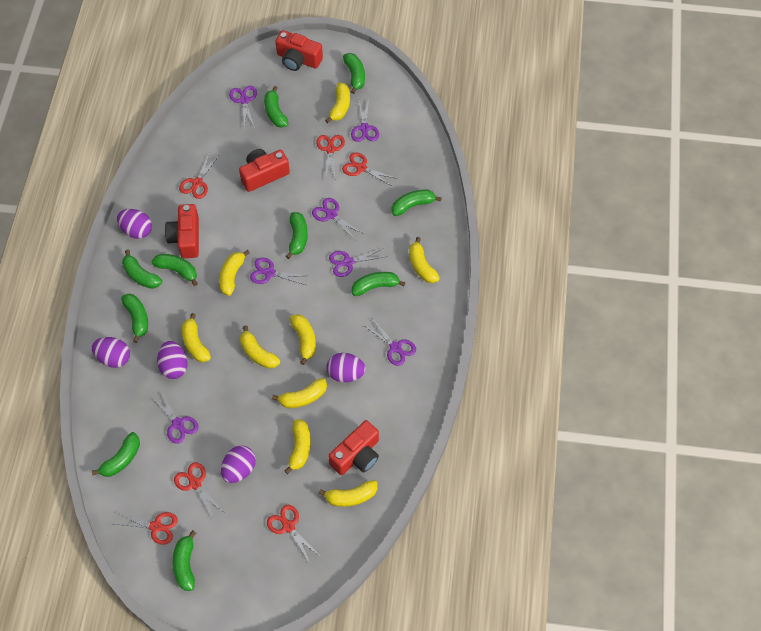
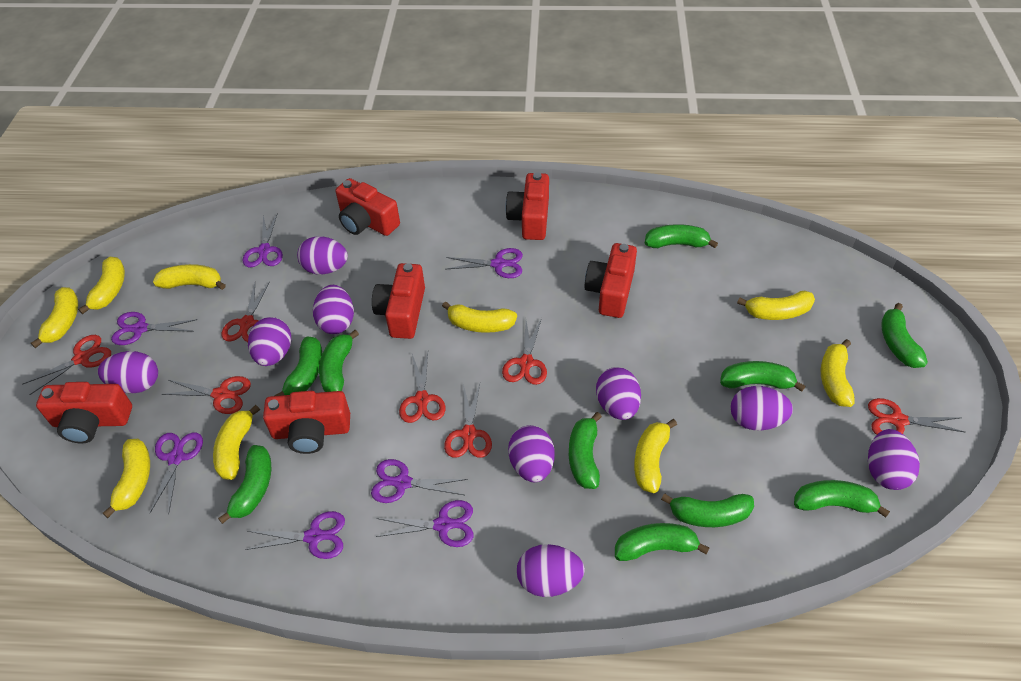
purple egg: [92,337,130,368] [117,209,152,239] [157,341,188,379] [221,446,256,483] [326,353,366,382] = 5 -> [98,351,158,393] [248,317,291,366] [297,236,348,275] [313,285,354,334] [508,425,554,482] [517,544,585,597] [596,367,641,420] [730,386,793,430] [868,429,920,490] = 9
red camera: [165,204,199,258] [239,149,290,192] [275,30,323,71] [328,420,379,475] = 4 -> [36,382,132,444] [263,391,350,454] [335,178,400,236] [372,263,425,339] [505,172,549,240] [585,243,637,318] = 6
red scissors: [115,512,178,545] [174,462,224,519] [179,152,219,199] [267,505,319,563] [316,135,345,180] [342,152,397,186] = 6 -> [22,335,111,395] [162,376,251,414] [221,281,270,342] [399,352,445,423] [444,384,492,458] [502,318,547,385] [868,398,966,435] = 7

